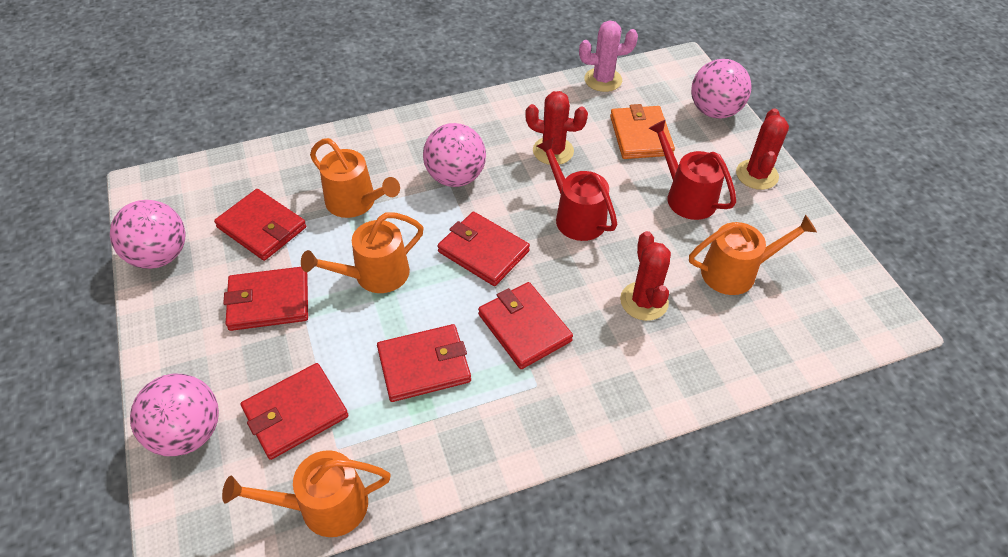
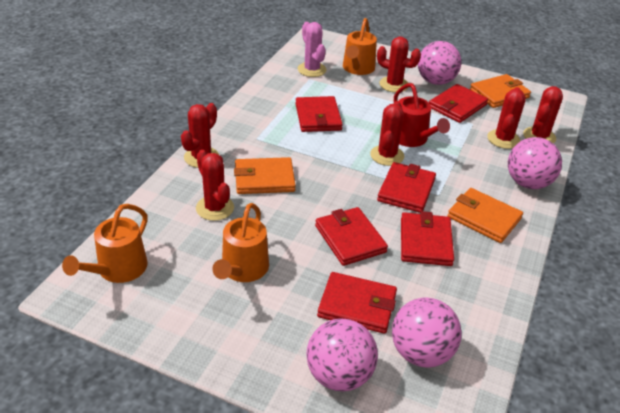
orange wallet: [610,104,675,159] = 1 -> [234,157,296,194] [447,188,523,243] [470,74,531,108] = 3
orange watering can: [222,450,391,537] [301,212,424,293] [310,138,400,218] [689,215,817,295] = 4 -> [62,204,148,283] [212,203,269,282] [343,18,377,75] = 3
red cactus: [525,91,588,165] [620,231,671,321] [736,108,789,190] = 3 -> [181,103,219,168] [196,150,234,221] [370,101,404,166] [377,37,421,92] [487,87,526,149] [523,86,563,143] = 6
red watering can: [537,138,617,241] [648,119,736,220] = 2 -> [394,83,450,147] = 1

